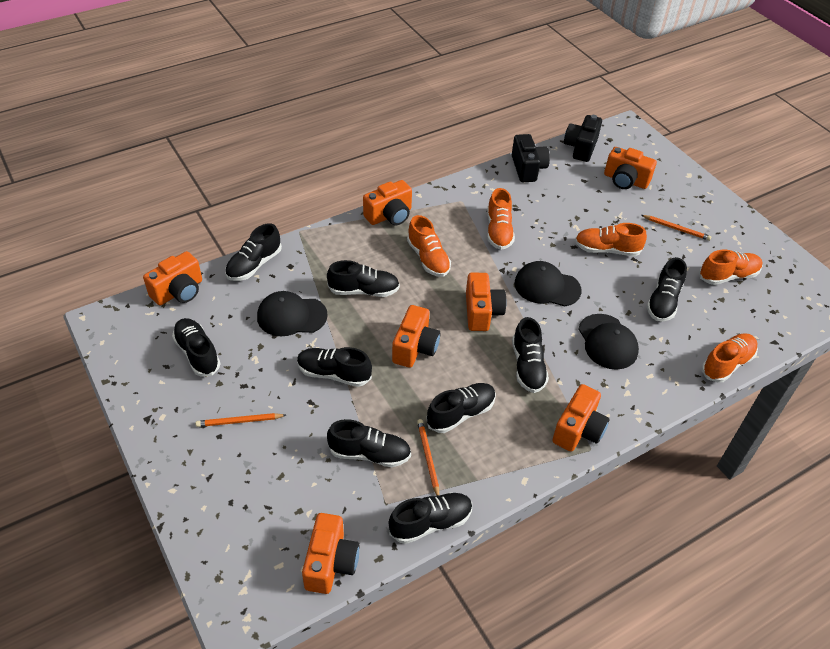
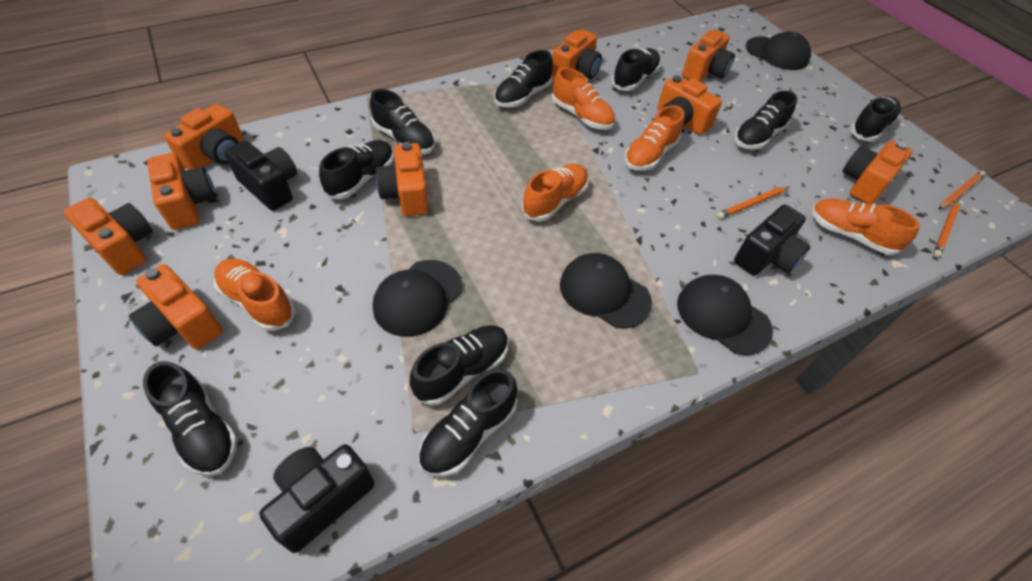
black camera: [512,134,550,182] [564,115,602,162] = 2 -> [224,141,297,211] [259,444,374,553] [734,204,811,276] = 3
black cap: [257,291,328,336] [514,261,582,306] [578,314,639,370] = 3 -> [373,260,463,337] [560,253,652,329] [677,275,773,355] [746,32,811,70] = 4
orange camera: [143,251,202,306] [302,513,360,594] [363,180,412,225] [392,305,440,368] [466,273,507,331] [552,384,610,451] [604,147,657,189] = 7 -> [64,198,153,275] [129,264,223,349] [147,153,216,230] [164,104,244,170] [376,142,429,216] [552,29,602,79] [657,75,722,135] [682,30,735,81] [842,141,912,204] = 9

